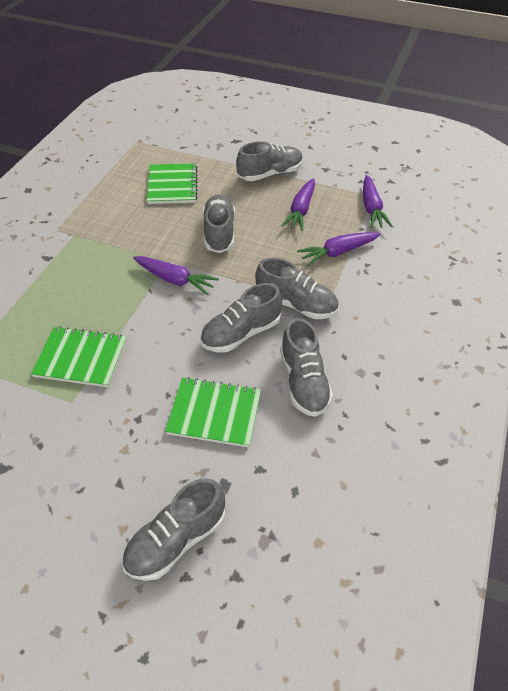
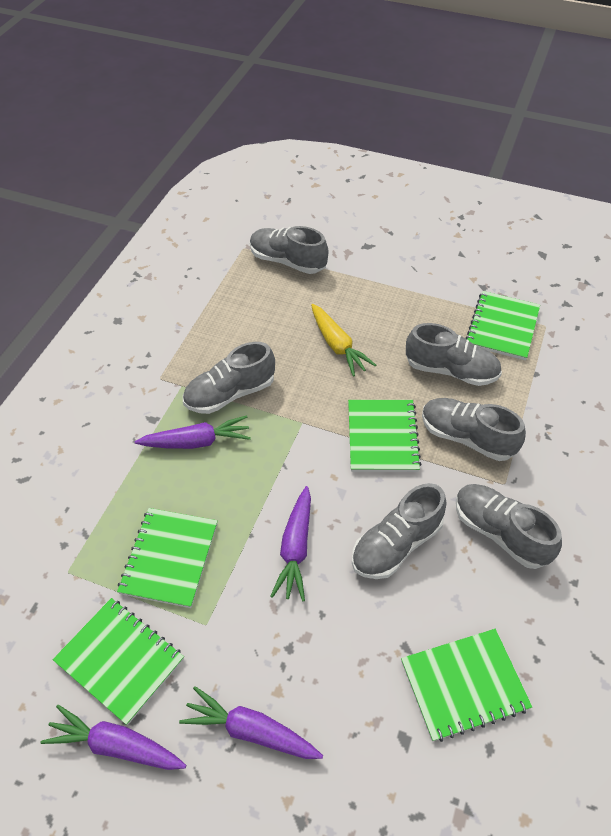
green notebook: [31,326,127,387] [147,163,198,204] [165,377,261,448] = 3 -> [53,598,184,725] [117,508,218,608] [348,400,422,472] [401,629,532,742] [466,291,540,360] = 5
yellow carrot: none = 0 -> [311,304,376,376] = 1

